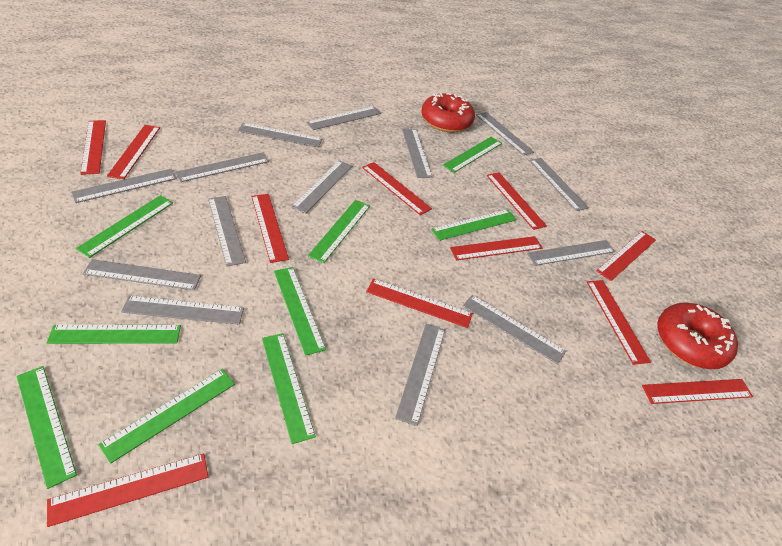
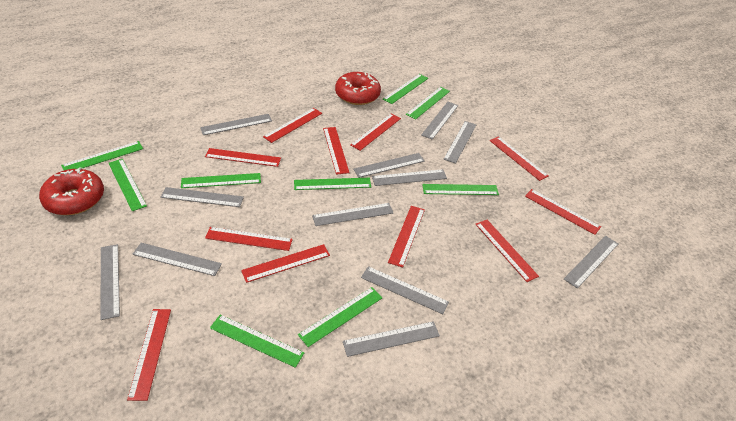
grey ruler: [71,169,177,203] [83,259,201,290] [121,296,244,325] [176,152,269,182] [208,196,246,266] [238,123,322,148] [291,160,352,214] [306,106,381,130] [395,324,445,426] [402,129,432,178] [463,295,566,365] [476,112,534,156] [527,240,615,266] [529,158,589,211] = 14 -> [100,244,120,320] [133,243,222,276] [161,187,244,207] [200,114,272,135] [312,203,393,226] [343,321,440,357] [353,153,425,178] [361,266,449,314] [372,169,447,186] [421,102,458,140] [444,121,476,164] [564,236,618,289] = 12

